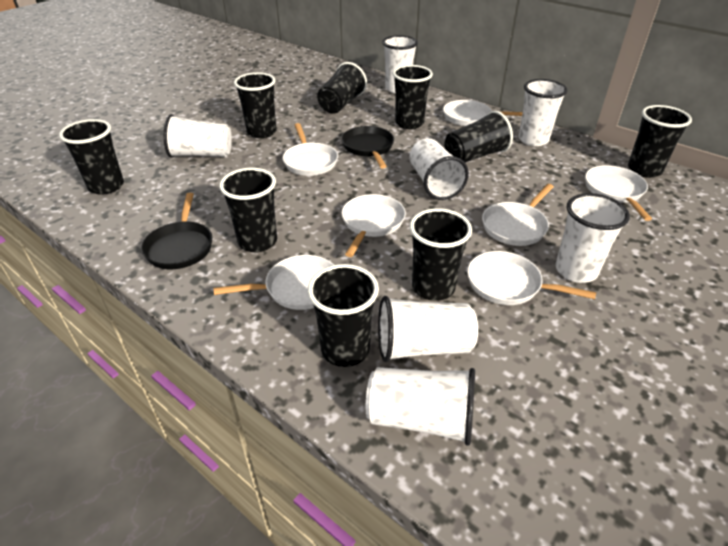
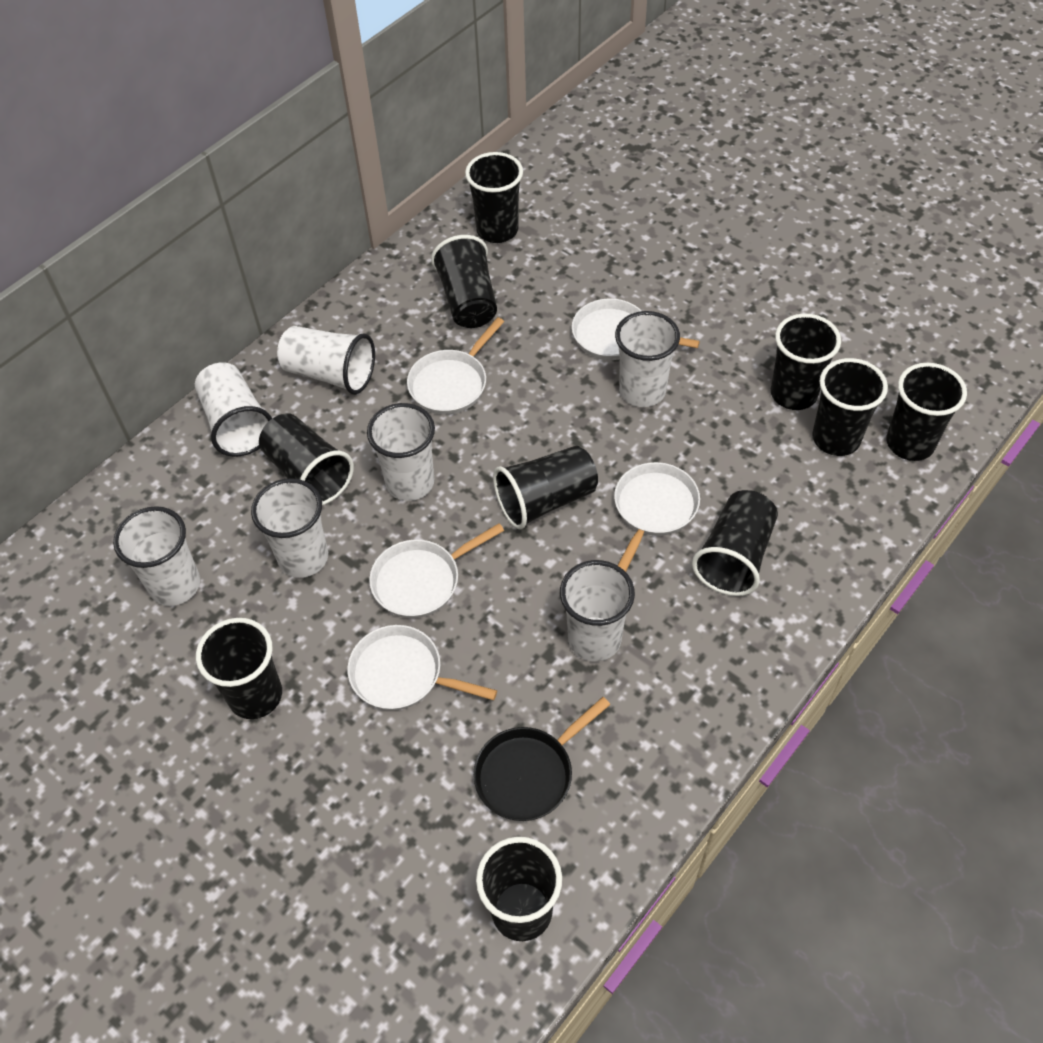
black cup: [59,119,124,195] [219,168,277,252] [234,72,276,138] [308,264,379,367] [317,62,367,114] [393,65,433,129] [409,208,472,301] [445,111,513,163] [628,105,692,178] = 9 -> [196,618,282,719] [259,413,354,505] [431,235,497,328] [465,152,523,243] [476,837,562,941] [493,446,598,529] [692,490,778,596] [771,314,841,410] [812,358,888,456] [886,363,967,461] = 10
black pan: [141,193,212,269] [342,126,394,169] = 2 -> [473,697,611,821] = 1
white pan: [213,255,334,310] [283,123,338,176] [342,194,406,257] [443,100,523,126] [467,251,596,305] [482,184,554,246] [585,165,652,221] = 7 -> [347,625,497,710] [369,523,504,618] [407,317,504,415] [572,298,700,360] [614,462,700,572] = 5

